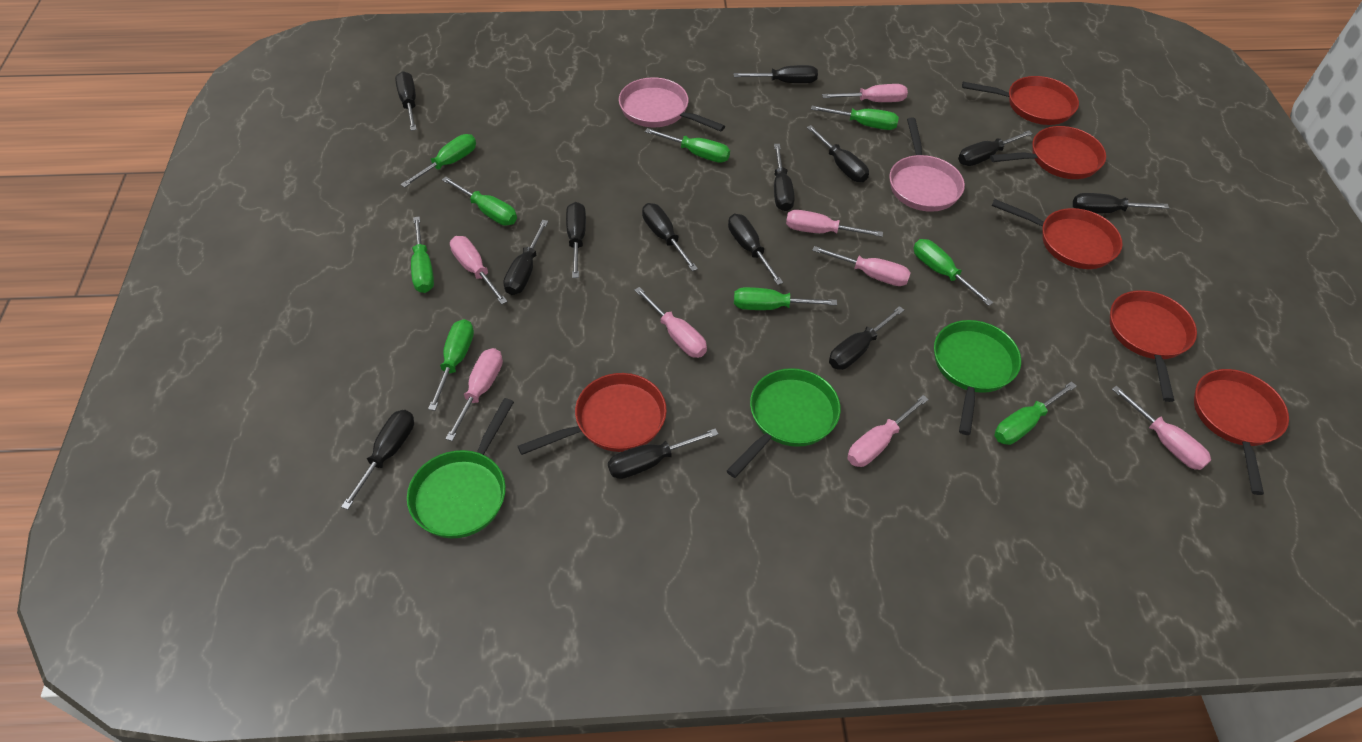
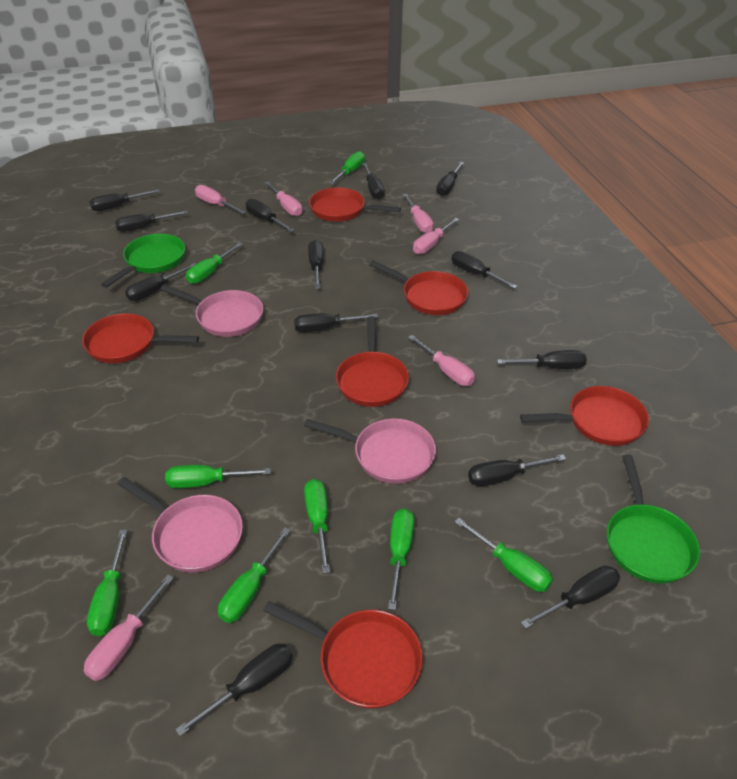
green pan: [407,398,514,538] [727,368,841,478] [934,320,1021,435] = 3 -> [101,234,185,288] [607,455,700,584] = 2
green screwdriver: [400,134,476,188] [411,216,434,293] [428,319,474,411] [442,177,517,225] [645,128,730,163] [734,287,837,310] [811,106,899,130] [913,239,993,306] [994,381,1077,445] = 9 -> [87,530,127,636] [165,465,271,488] [186,242,243,284] [218,527,291,623] [304,479,330,573] [329,151,365,184] [388,508,414,610] [455,518,553,592] = 8
pink pan: [619,77,725,131] [889,118,965,212] = 2 -> [118,477,243,573] [160,285,263,337] [304,418,436,484] = 3
pink screwdriver: [446,348,503,441] [450,236,507,304] [634,287,707,358] [786,210,883,237] [812,246,911,286] [822,84,908,102] [847,395,929,467] [1112,386,1211,470] = 8 -> [84,575,174,681] [195,185,246,214] [265,182,302,216] [402,194,434,233] [408,335,475,386] [413,218,459,254] = 6

